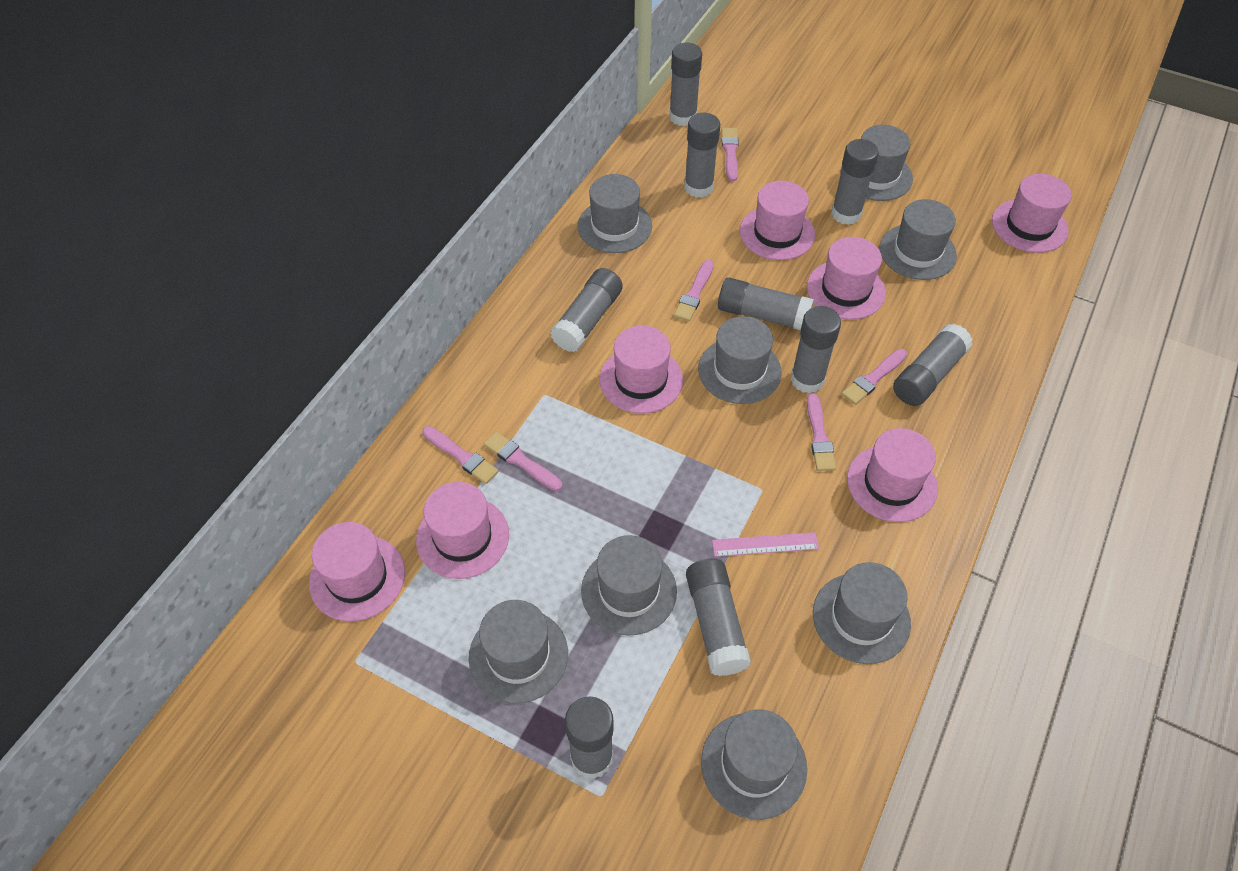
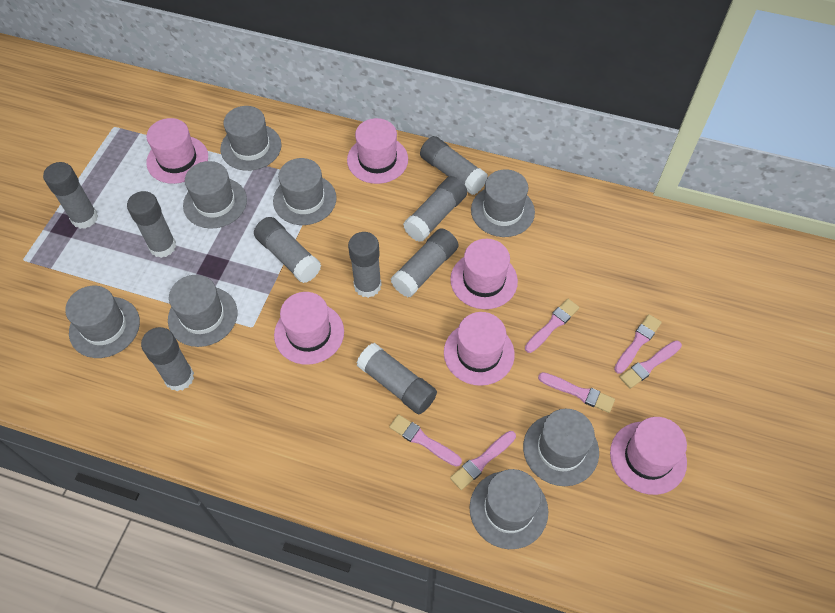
pink hat: [309,522,405,621] [416,482,509,579] [599,325,683,414] [740,181,815,260] [807,237,886,320] [847,428,938,522] [992,174,1072,253] = 7 -> [146,118,208,184] [274,292,344,365] [347,118,408,184] [444,312,515,386] [450,239,518,309] [610,417,687,495] = 6
pink ruler: [712,532,819,557] = 1 -> none = 0

